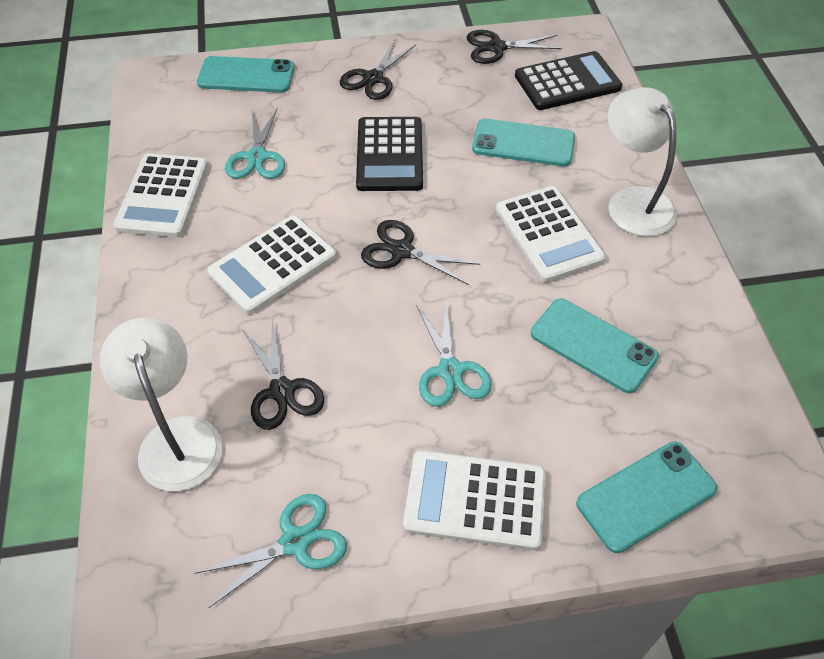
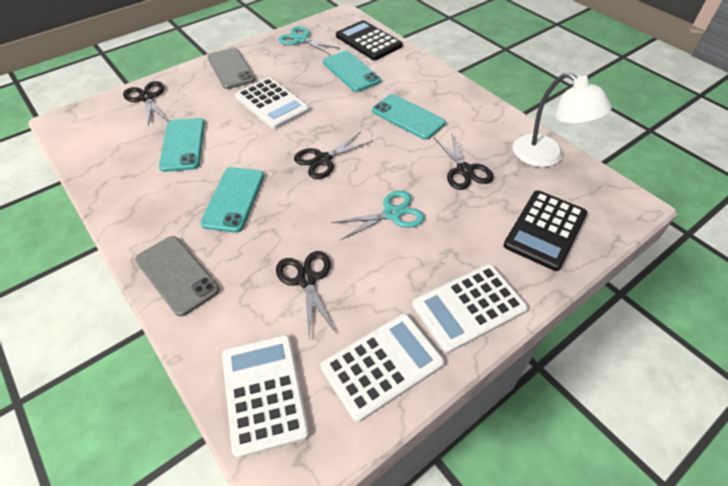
grey phone: none = 0 -> [135,236,219,317] [208,48,255,89] = 2
turquoise scissors: [194,494,347,608] [225,108,285,179] [416,300,492,407] = 3 -> [278,26,341,55] [331,190,424,240] = 2
white lamp: [100,317,223,491] [608,87,677,236] = 2 -> [513,72,612,167] = 1

